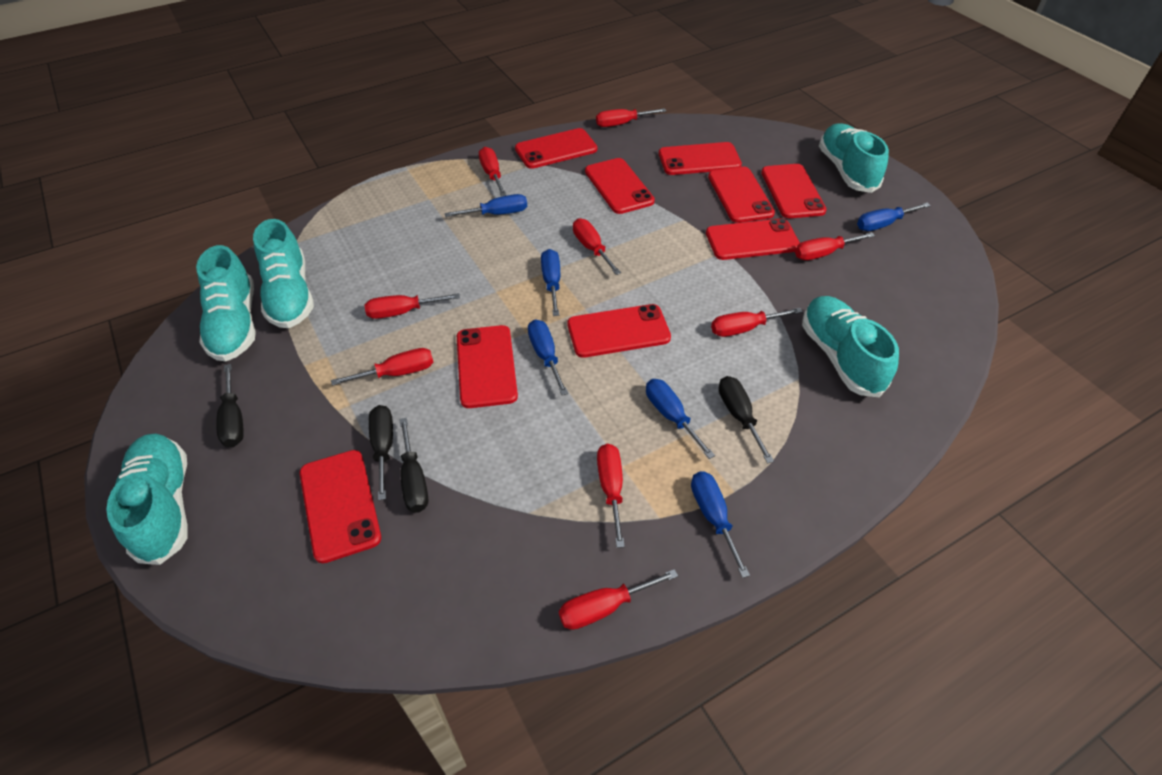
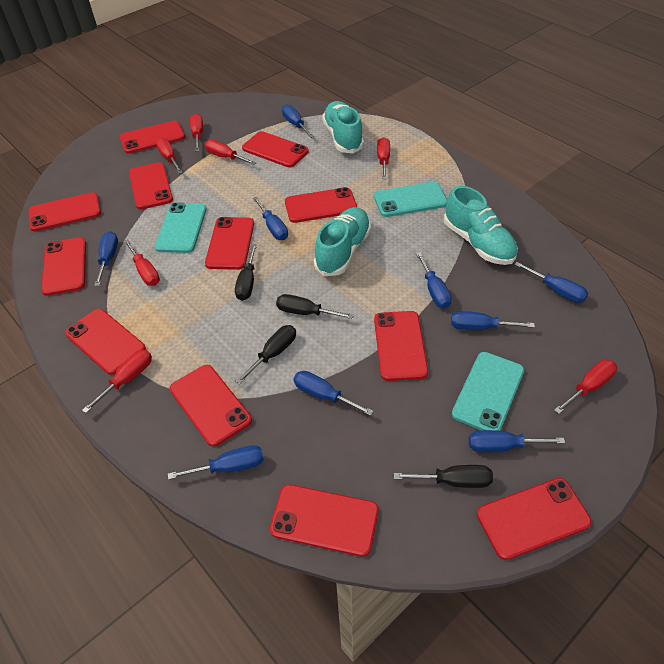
blue screwdriver: [445,194,527,217] [528,319,568,395] [541,249,560,316] [646,379,715,459] [691,471,750,578] [857,203,931,231] = 6 -> [94,231,118,286] [168,445,264,480] [253,197,288,240] [282,105,314,138] [294,371,373,416] [416,252,452,309] [451,311,535,330] [469,430,565,452] [514,262,588,303] = 9
red phone: [300,450,381,563] [457,325,518,408] [515,128,597,169] [567,304,671,358] [585,158,655,214] [659,142,742,175] [706,218,800,260] [708,167,775,223] [761,164,827,218] = 9 -> [28,192,101,232] [41,237,86,296] [65,309,146,375] [119,120,185,154] [129,162,173,210] [170,365,252,447] [205,217,254,270] [242,131,309,167] [270,485,378,557] [285,187,357,223] [374,311,428,381] [477,478,591,560] = 12
red screwdriver: [331,348,433,386] [364,293,460,319] [479,147,506,196] [559,569,678,630] [573,218,621,275] [596,108,666,127] [597,444,625,548] [711,308,803,337] [795,232,875,260] = 9 -> [82,349,152,413] [124,239,160,286] [156,137,183,174] [190,113,203,151] [205,140,256,165] [377,137,390,179] [554,359,617,414] = 7
turquoise phone: none = 0 -> [155,202,207,253] [374,182,447,217] [452,352,524,431] = 3
turquoise shoe: [106,433,187,565] [196,245,256,362] [253,219,314,328] [802,296,899,397] [819,123,889,193] = 5 -> [314,207,371,276] [322,101,364,154] [444,186,518,265] = 3

